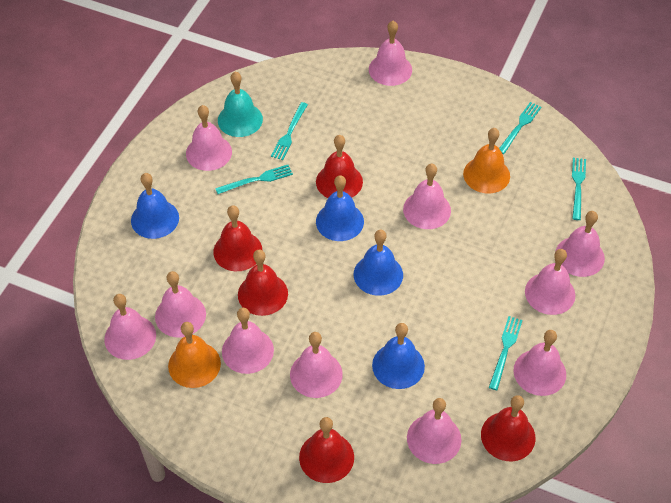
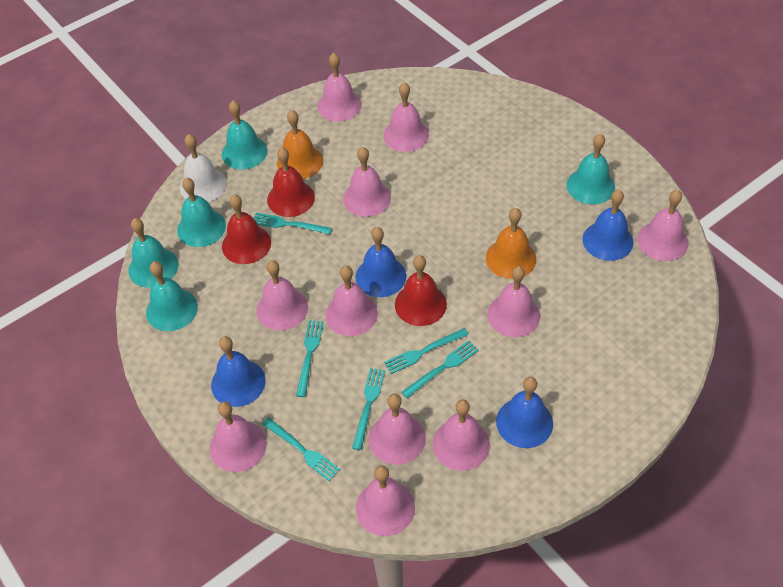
red bell: [213,205,262,271] [238,250,288,316] [299,417,354,483] [316,135,363,198] [481,395,536,461] = 5 -> [222,194,271,264] [267,147,315,217] [395,255,447,326] = 3
turquoise bell: [218,72,263,137] = 1 -> [128,218,178,288] [146,261,198,331] [177,178,226,247] [222,101,268,169] [566,134,615,204] = 5
turquoise fork: [215,165,293,194] [271,102,308,160] [489,316,522,390] [499,102,541,154] [572,158,586,220] = 5 -> [254,213,332,235] [262,417,340,481] [296,320,323,397] [352,368,385,450] [384,328,469,374] [402,340,479,398] = 6
white bell: none = 0 -> [180,134,227,202] = 1

